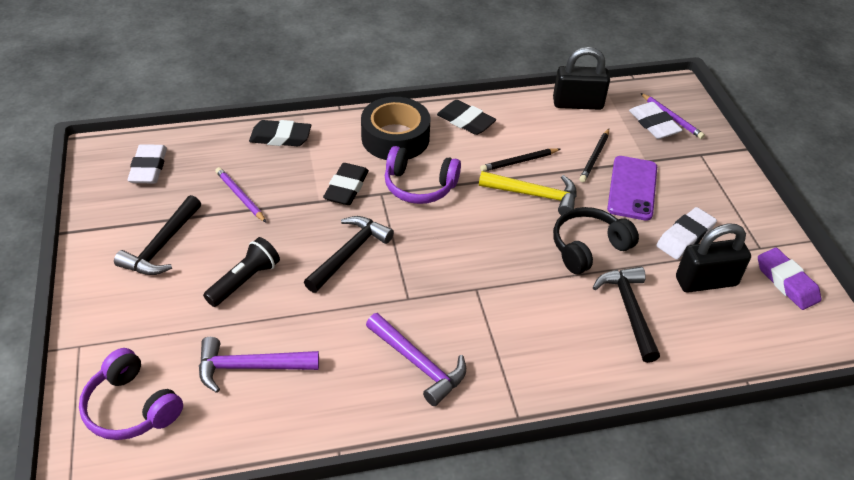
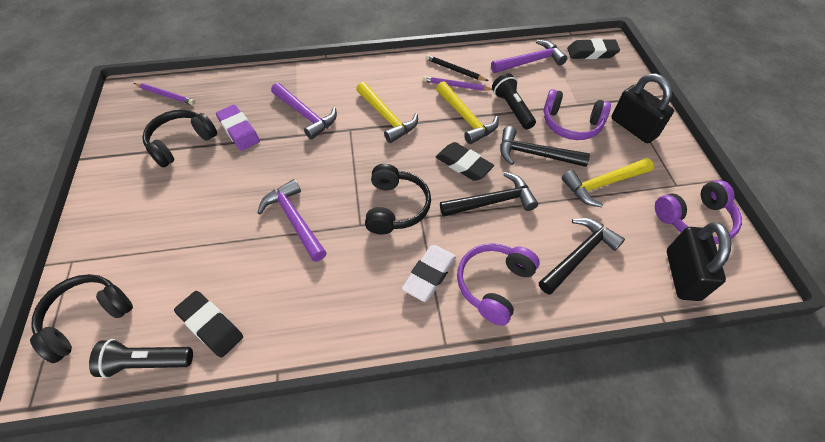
black flashlight: [203,237,280,307] = 1 -> [89,339,193,378] [492,73,536,130] = 2
black headphones: [553,207,639,274] = 1 -> [30,274,133,363] [142,109,217,168] [365,164,431,234] = 3
black pencil: [480,148,560,171] [579,129,609,182] = 2 -> [425,55,488,81] = 1
black tape: [361,97,430,160] = 1 -> none = 0
purple hammer: [199,337,319,393] [366,313,466,406] = 2 -> [257,179,327,262] [271,83,337,139] [491,40,567,73] = 3
purple headphones: [79,348,183,440] [385,146,461,204] = 2 -> [457,243,540,326] [543,89,611,140] [655,180,742,244] = 3
purple phone: [607,156,657,221] = 1 -> none = 0
white eraser: [127,144,167,183] [629,102,682,139] [656,207,717,259] = 3 -> [402,245,456,302] = 1
yellow hammer: [479,171,577,215] = 1 -> [356,82,418,143] [436,81,499,144] [562,158,654,207] = 3

